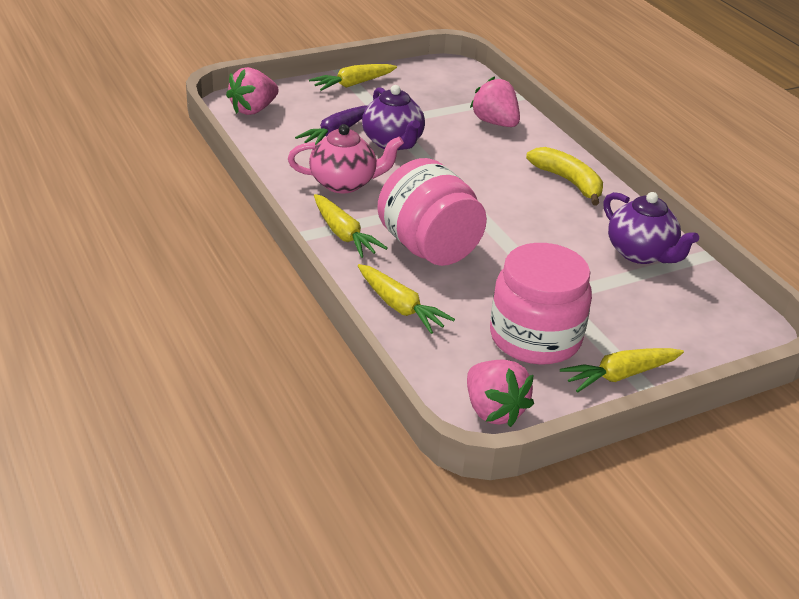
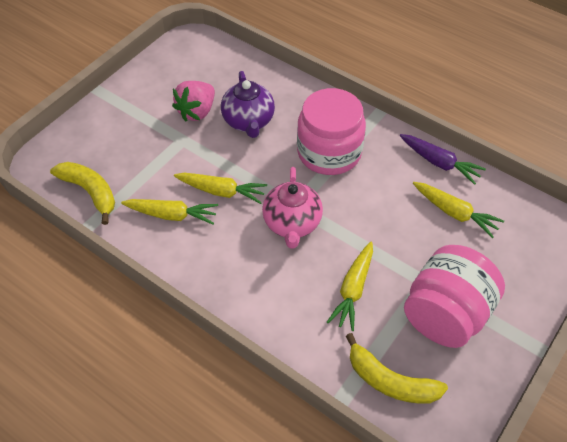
pink strawberry: [226,67,279,115] [467,360,534,427] [470,77,520,127] = 3 -> [172,81,215,122] = 1
purple teapot: [362,85,425,150] [603,192,699,264] = 2 -> [221,71,275,138] = 1
yellow banana: [526,147,603,206] = 1 -> [50,162,115,225] [346,333,448,404] = 2

